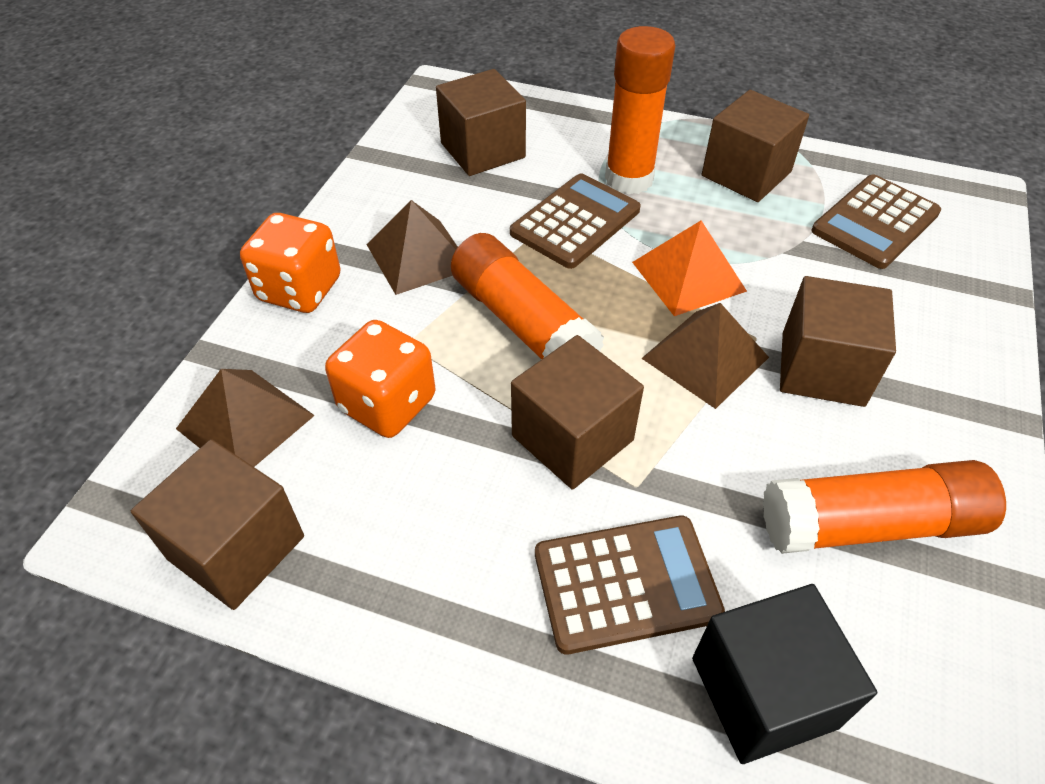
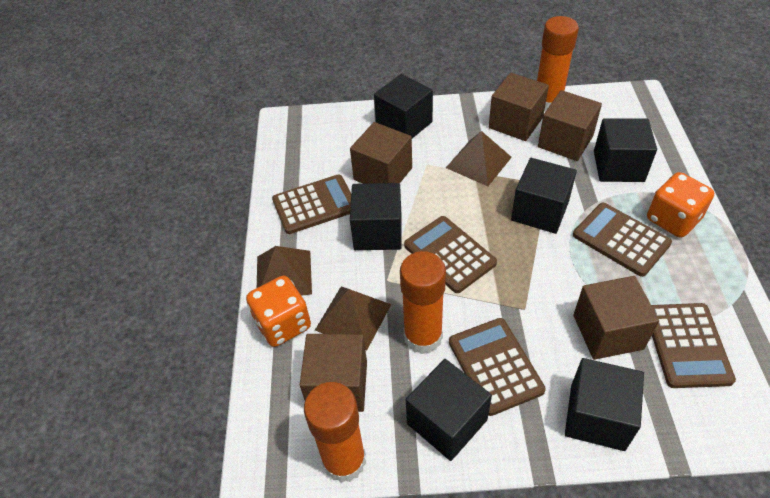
black cube: [692,584,877,764] = 1 -> [350,183,401,250] [374,74,433,138] [406,359,492,461] [511,158,577,234] [565,358,644,451] [594,118,657,182] = 6
brown calculator: [510,174,641,269] [535,516,725,655] [812,174,941,269] = 3 -> [272,174,351,234] [404,216,497,293] [449,318,546,416] [573,202,672,277] [651,303,736,388] = 5
orange pyramid: [632,221,747,316] = 1 -> none = 0

